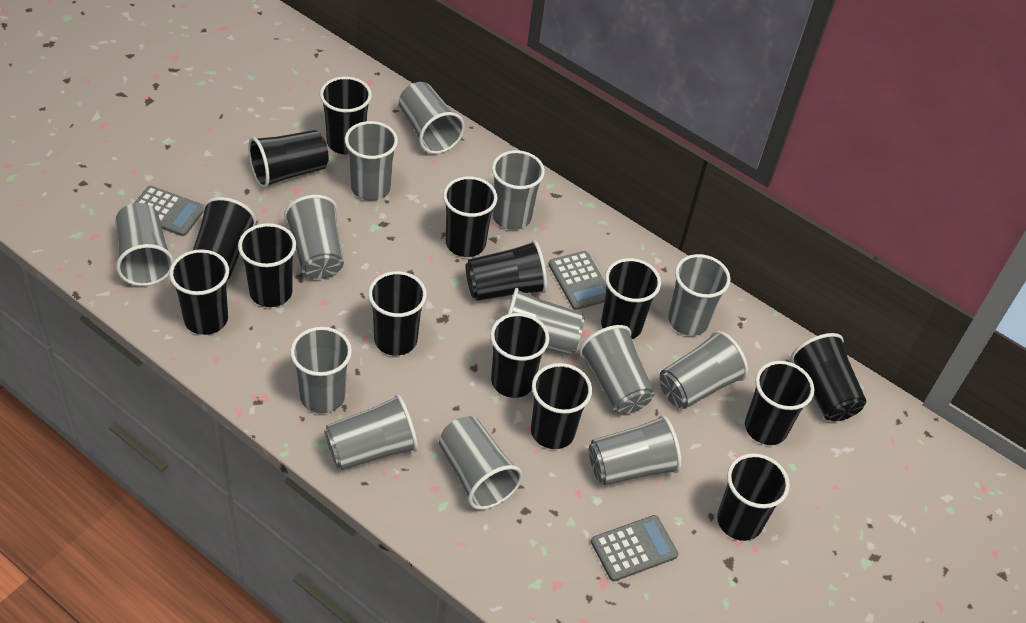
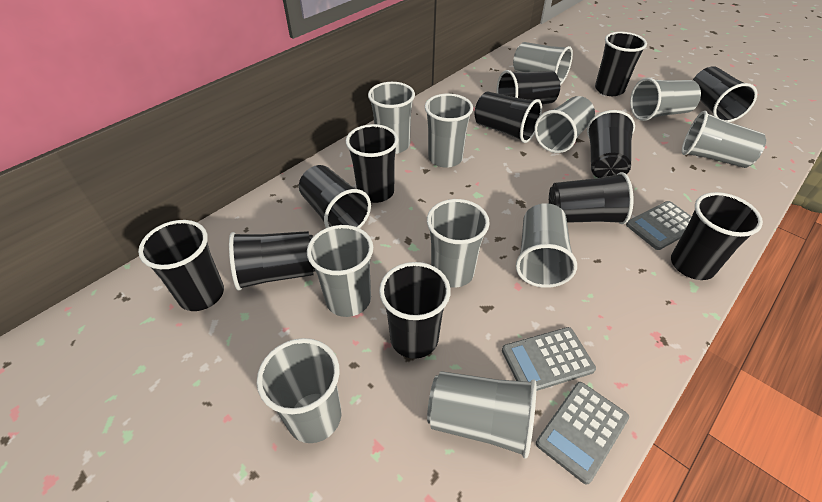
black cup: [169,249,229,335] [193,197,256,280] [238,223,296,307] [248,130,329,188] [320,76,372,155] [368,271,427,356] [443,176,498,257] [466,240,547,301] [490,313,549,398] [531,363,592,449] [601,258,661,339] [717,453,790,541] [745,361,814,445] [791,333,866,421] = 14 -> [138,220,224,311] [229,231,315,291] [299,165,371,228] [346,124,399,203] [379,262,451,359] [474,91,542,143] [497,70,560,105] [549,172,633,224] [587,110,635,178] [595,32,647,96] [671,192,763,280] [693,66,757,122] = 12
grey cup: [115,203,174,286] [284,195,344,279] [290,327,352,413] [325,394,418,470] [345,121,398,201] [399,82,465,154] [439,416,523,510] [492,150,545,230] [508,288,585,355] [579,325,654,414] [589,415,681,485] [659,331,748,409] [668,254,731,336] = 13 -> [257,338,341,443] [307,225,373,317] [368,82,415,154] [425,93,473,168] [427,199,490,288] [427,371,537,459] [513,42,573,85] [516,203,577,288] [534,96,595,153] [630,78,701,121] [682,111,766,168] = 11

